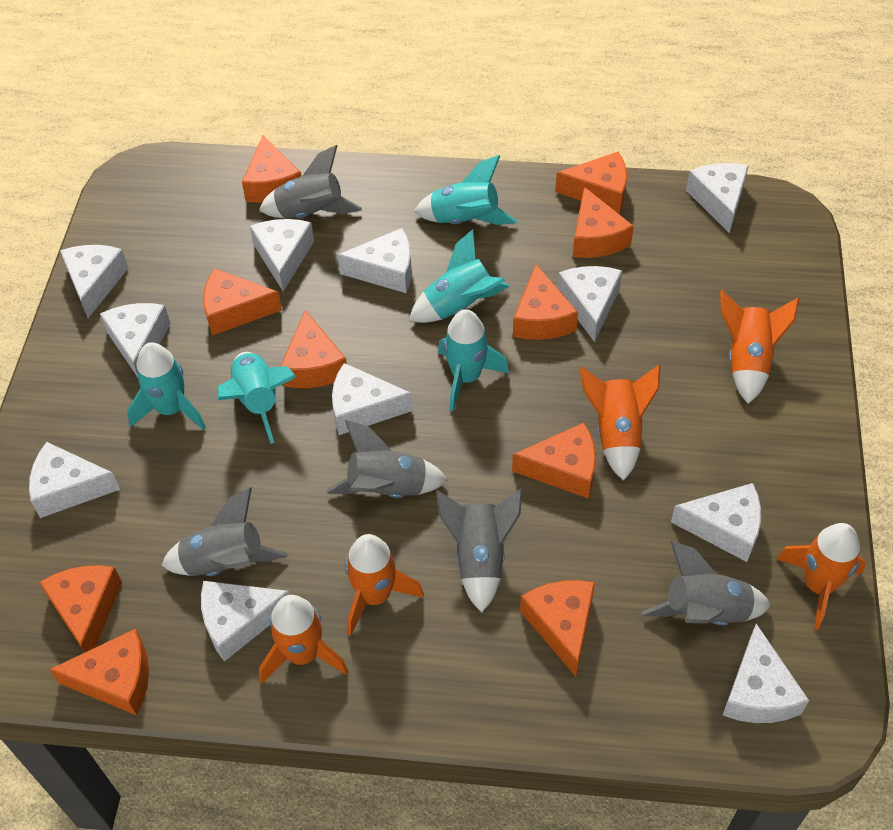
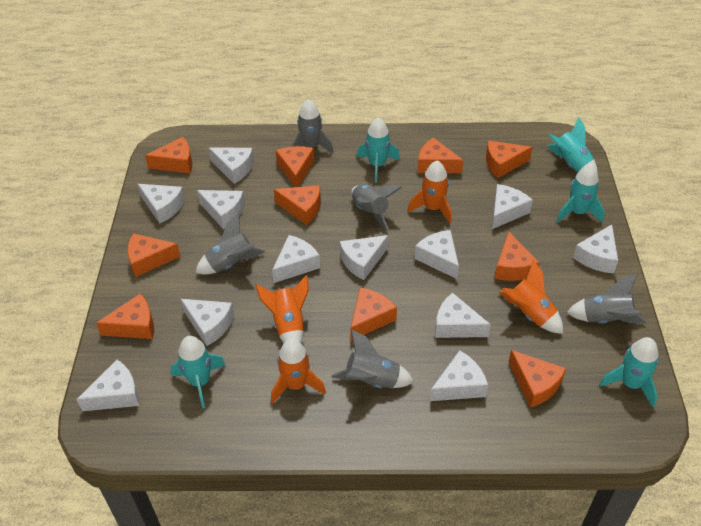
orange rocket: [259,595,349,683] [345,534,424,635] [579,365,661,481] [720,290,799,404] [776,523,866,630] = 5 -> [255,275,309,343] [271,339,326,404] [407,161,452,223] [499,260,563,334] = 4
white cheese: [29,442,120,518] [60,245,128,318] [100,303,171,377] [201,581,290,662] [250,219,314,291] [332,363,413,435] [337,228,412,293] [557,266,622,342] [671,483,761,562] [686,163,749,233] [723,624,809,723] = 11 -> [76,359,139,411] [138,184,185,224] [181,299,234,346] [197,190,245,229] [208,147,254,184] [272,235,320,283] [340,235,388,280] [415,230,459,279] [430,350,488,401] [435,293,491,338] [492,184,533,229] [573,225,618,273] = 12

